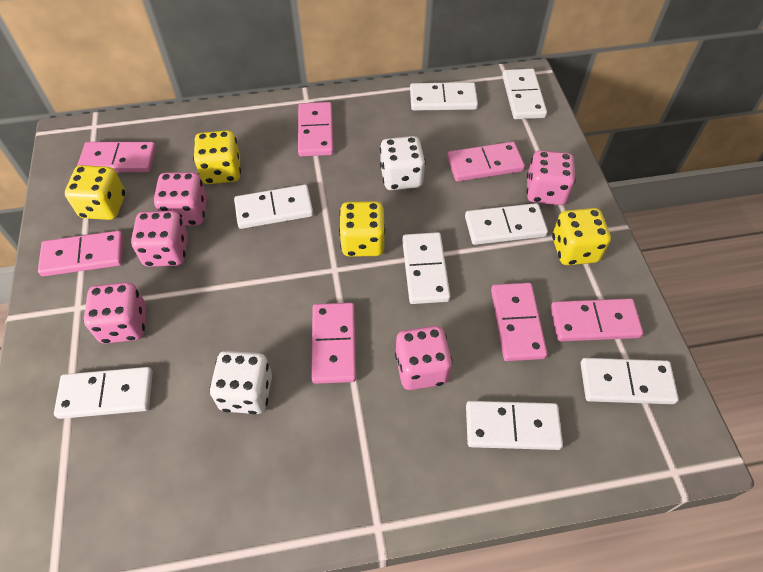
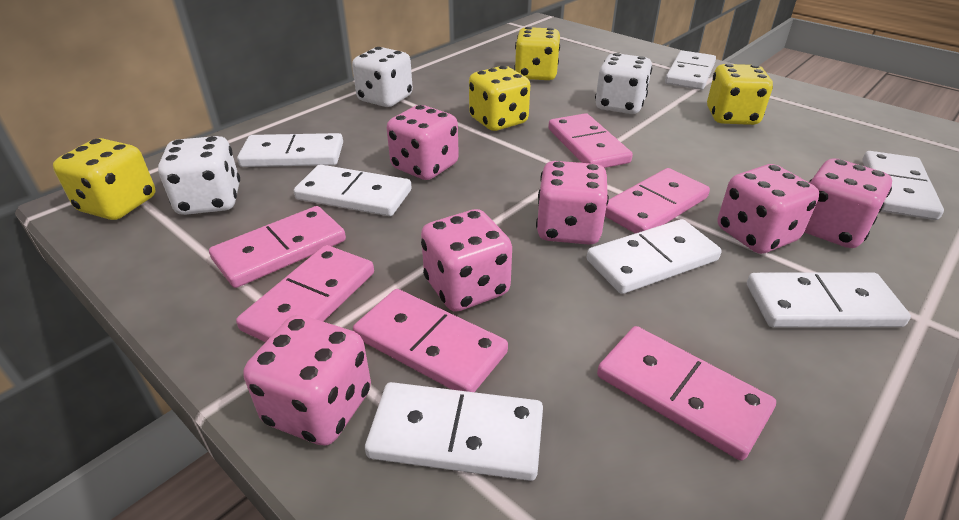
pink dice: [84,282,146,344] [131,211,188,267] [153,172,207,226] [395,326,453,390] [526,150,576,205] = 5 -> [243,315,371,446] [387,105,459,180] [421,209,512,312] [536,161,609,245] [718,164,819,254] [804,158,892,248] = 6
pink domino: [38,231,123,276] [77,142,156,172] [298,102,334,157] [311,303,356,384] [447,142,525,182] [491,283,547,361] [550,298,643,341] = 7 -> [209,206,346,288] [236,245,374,342] [353,289,508,392] [548,113,633,168] [597,326,776,461] [605,168,710,233] = 6
white dice: [209,351,272,414] [380,136,426,190] = 2 -> [158,136,240,215] [352,47,413,107] [595,53,652,114] = 3
white domino: [54,367,153,419] [234,185,313,229] [402,232,450,304] [410,82,478,111] [465,203,548,245] [466,401,563,450] [502,69,547,119] [581,358,679,404] = 8 -> [237,133,343,167] [294,165,412,216] [365,382,543,481] [587,219,722,294] [665,50,716,90] [747,273,911,327] [862,151,944,220] = 7

